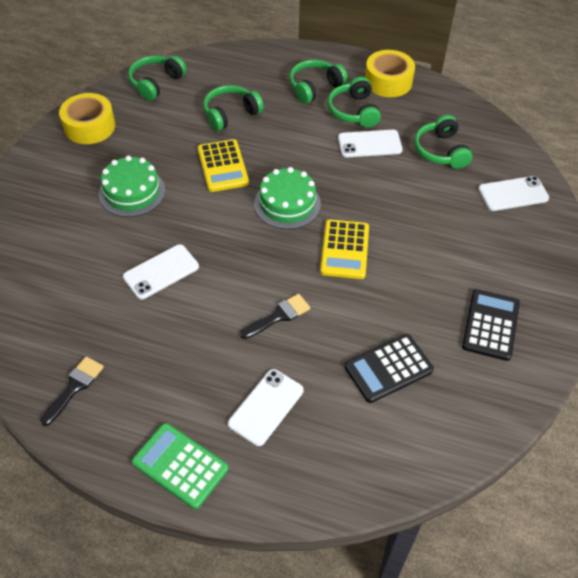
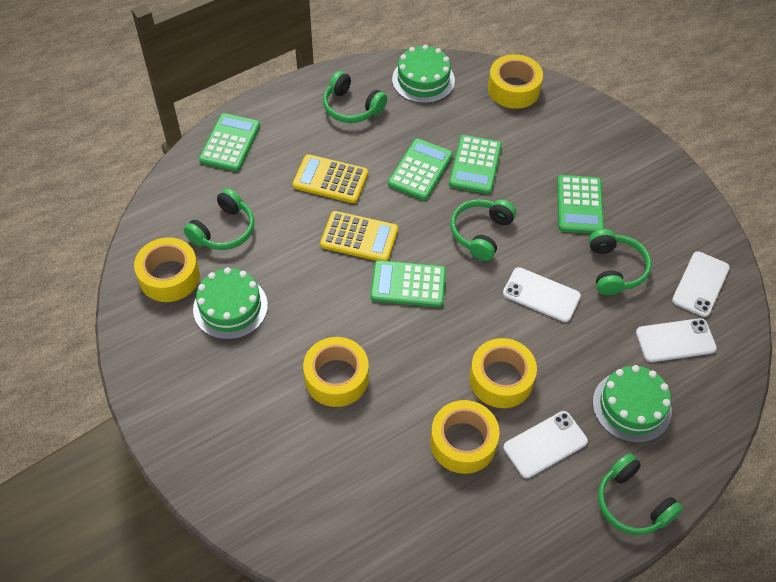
black brush: [40,356,104,426] [240,294,310,339] = 2 -> none = 0
black calculator: [345,334,434,403] [462,289,520,361] = 2 -> none = 0
green cake: [99,156,165,217] [254,167,321,229] = 2 -> [193,267,268,340] [392,45,455,103] [593,365,672,443] = 3
green calculator: [132,423,228,509] = 1 -> [199,113,260,171] [370,260,446,307] [388,138,453,200] [449,135,502,194] [557,175,604,234] = 5
yellow tape: [59,93,115,144] [365,50,415,97] = 2 -> [134,237,200,302] [303,337,369,407] [430,400,500,474] [469,338,537,408] [488,54,543,109] = 5

